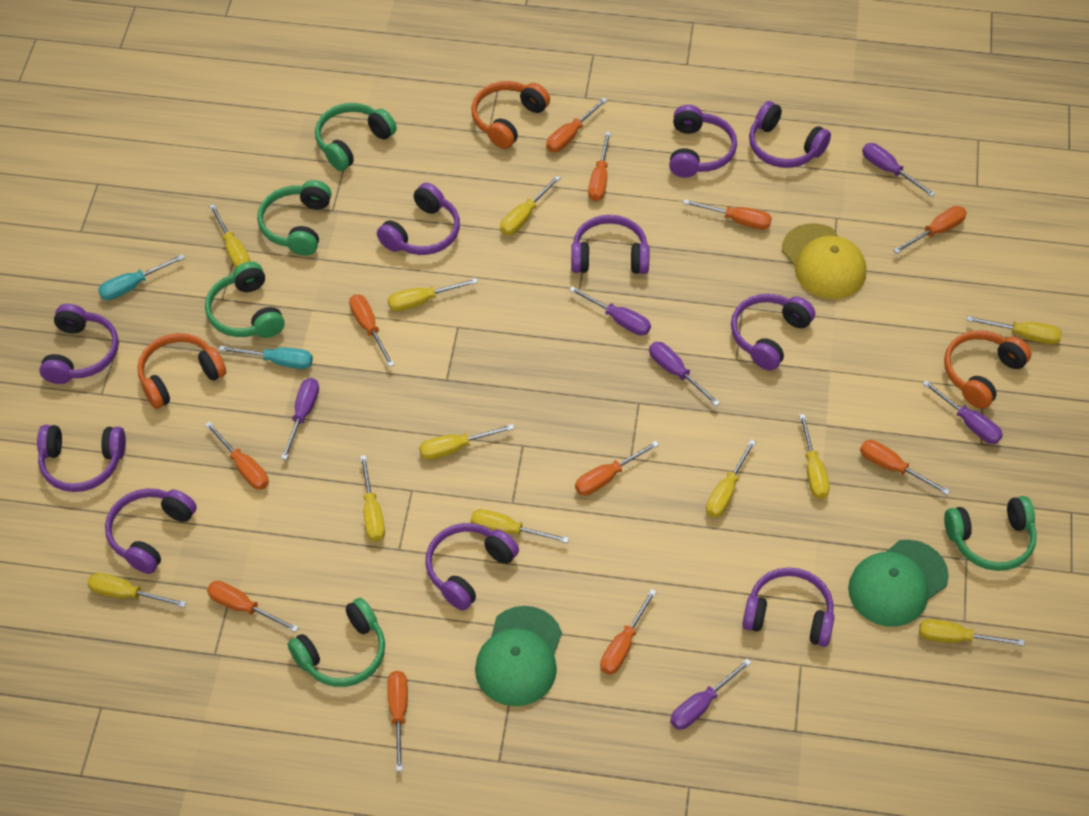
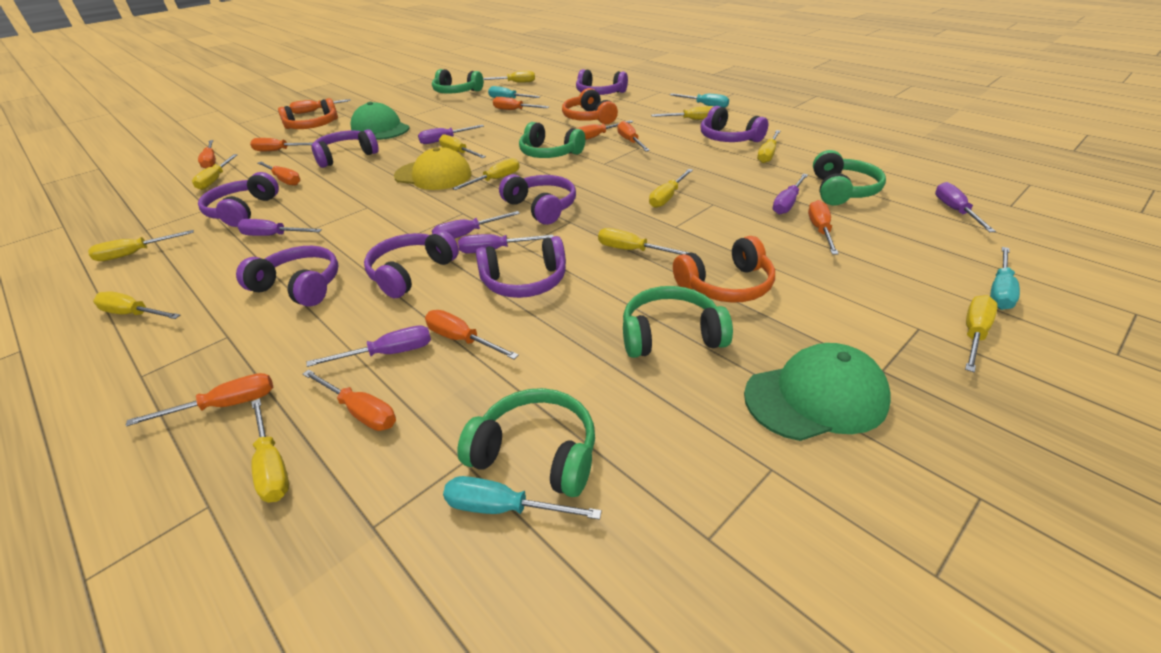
purple headphones: [37,425,126,492] [39,304,119,384] [105,488,197,574] [377,183,460,255] [425,523,519,610] [571,215,649,274] [669,105,737,178] [731,294,815,370] [742,567,834,647] [749,101,831,168] = 10 -> [198,172,279,227] [236,246,339,307] [311,129,379,168] [364,230,459,298] [476,236,566,298] [499,174,576,225] [576,69,628,95] [700,106,768,142] = 8
purple screwdriver: [281,378,319,460] [569,286,651,335] [649,342,720,406] [670,658,752,730] [862,143,935,197] [923,380,1003,444] = 6 -> [237,219,322,236] [306,325,431,367] [418,125,484,144] [432,211,520,239] [458,234,554,253] [773,174,808,215] [935,182,996,232] = 7
turquoise screwdriver: [98,254,185,300] [219,346,313,369] = 2 -> [443,476,602,520] [488,86,540,99] [670,94,729,108] [990,247,1020,310] = 4
yellow screwdriver: [87,573,186,608] [209,204,250,268] [360,455,385,542] [388,278,478,311] [419,424,514,460] [471,509,569,543] [500,175,560,235] [706,439,756,518] [799,414,830,499] [919,619,1024,646] [967,316,1062,345] = 11 -> [88,230,194,261] [93,291,180,319] [192,154,238,190] [251,399,289,503] [439,134,486,158] [453,158,520,190] [483,71,535,83] [598,228,690,255] [649,169,693,208] [651,106,714,120] [757,130,780,163] [965,295,998,372] = 12

